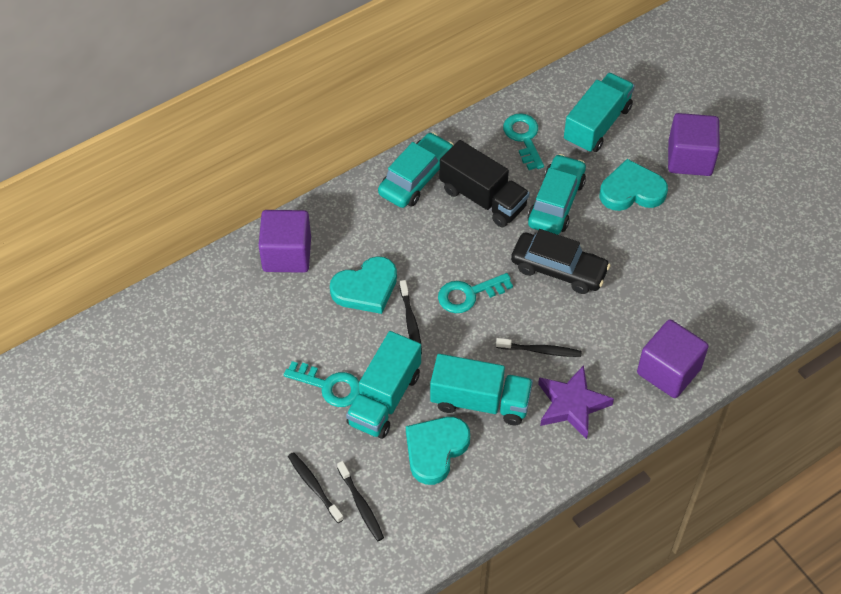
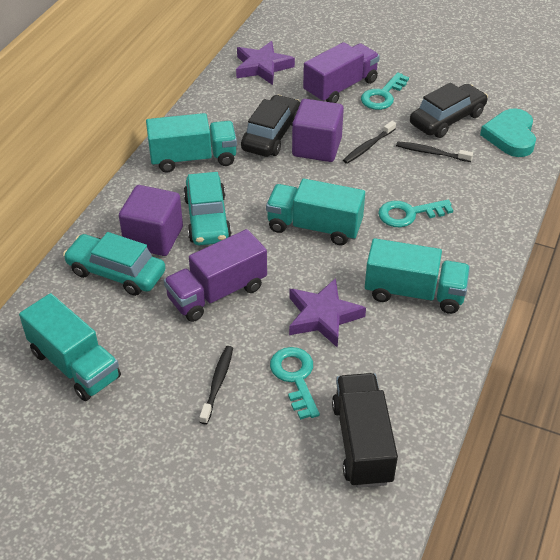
black car: [511,229,611,294] = 1 -> [241,95,300,157] [410,82,488,138] = 2
black toothbrush: [288,452,344,523] [337,461,384,541] [400,280,422,354] [496,338,582,357] = 4 -> [199,346,233,424] [343,121,396,164] [396,141,473,162] = 3
purple cube: [258,210,311,273] [637,319,709,398] [668,113,720,176] = 3 -> [119,185,183,256] [292,99,344,162] = 2
purple star: [538,365,614,439] = 1 -> [236,41,295,85] [289,278,366,348] = 2
purple truck: none = 0 -> [164,229,267,322] [303,42,380,103] = 2
turquoise heart: [330,256,397,314] [406,417,470,485] [600,159,668,211] = 3 -> [480,108,536,157] = 1
turquoise truck: [346,331,421,439] [430,354,533,425] [564,73,635,153] = 3 -> [19,293,121,401] [146,113,237,173] [266,178,365,245] [365,238,470,314] = 4

